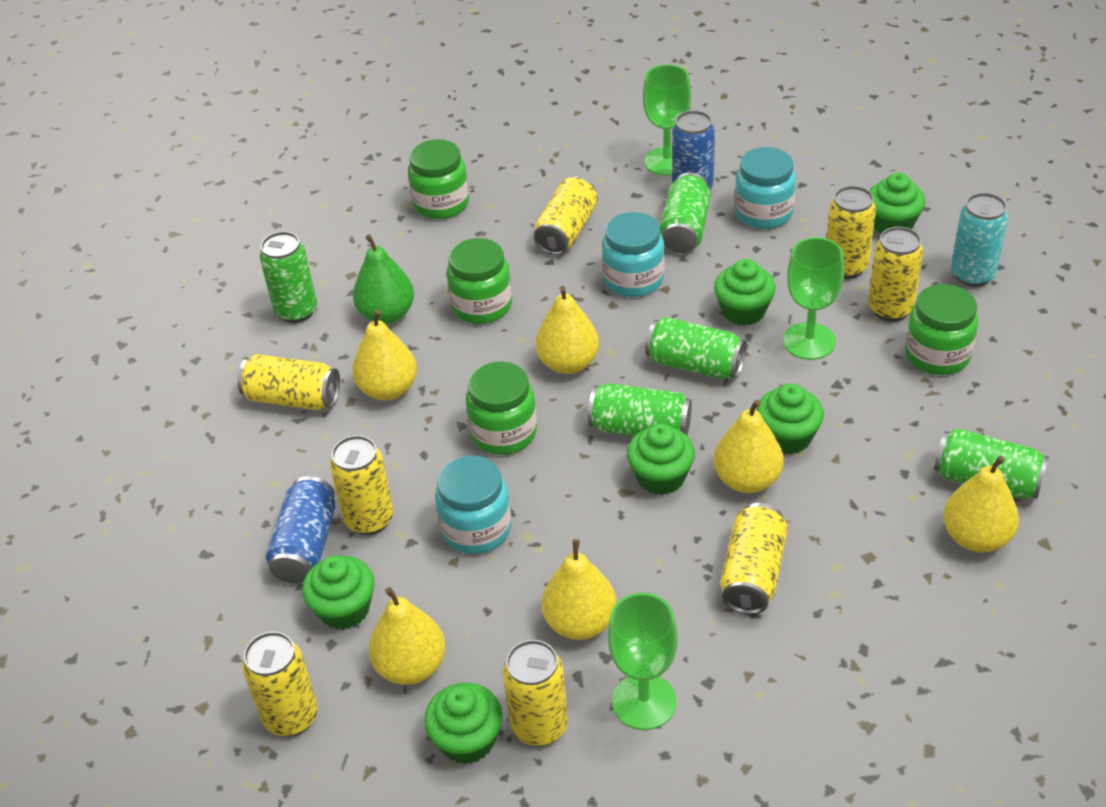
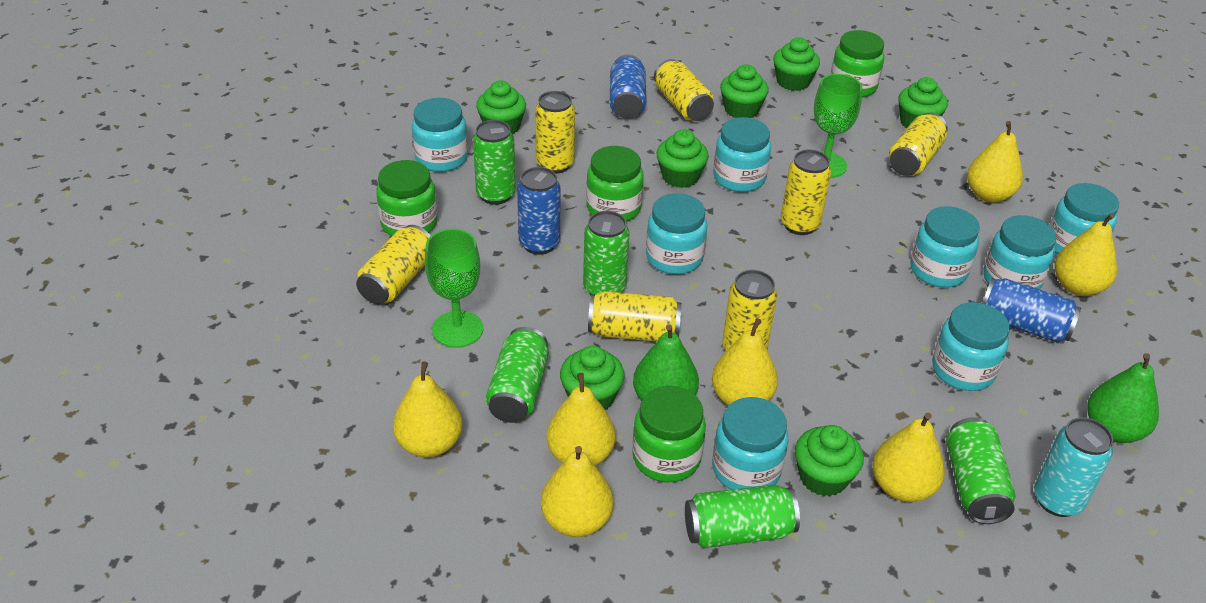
blue can: [266,476,336,584] [672,110,715,189] = 2 -> [517,167,560,255] [610,55,646,119] [983,278,1081,343] = 3
green cupcake: [302,555,374,630] [424,683,503,764] [627,423,695,495] [714,259,776,326] [756,384,824,454] [869,173,925,233] = 6 -> [476,81,526,134] [560,346,625,410] [656,130,709,188] [720,65,769,118] [773,37,820,91] [795,425,864,496] [898,77,948,128] = 7
green goblet: [608,593,678,730] [643,65,691,176] [783,237,844,360] = 3 -> [425,229,483,348] [814,74,862,178] = 2
green pear: [353,234,414,324] = 1 -> [633,324,699,401] [1087,353,1159,443] = 2
turquoise jar: [435,456,512,554] [602,212,665,297] [735,147,796,229] = 3 -> [412,98,468,172] [646,193,707,275] [712,397,788,490] [713,117,771,192] [910,206,980,288] [932,302,1010,391] [983,215,1056,289] [1050,183,1119,254] = 8
yellow can: [237,354,340,410] [243,631,318,736] [330,435,393,535] [503,640,568,746] [534,176,598,255] [720,503,788,614] [826,186,876,279] [868,227,923,322] = 8 -> [356,225,430,304] [535,91,575,174] [588,291,682,342] [654,59,714,121] [722,270,777,351] [781,150,831,235] [889,113,948,176] = 7
yellow pear: [352,310,417,401] [369,587,446,685] [535,286,599,374] [542,539,617,640] [714,400,784,493] [943,456,1019,552] = 6 -> [393,361,463,458] [541,446,613,537] [547,373,615,466] [712,318,778,406] [872,413,945,502] [967,121,1023,203] [1055,213,1117,296] = 7

